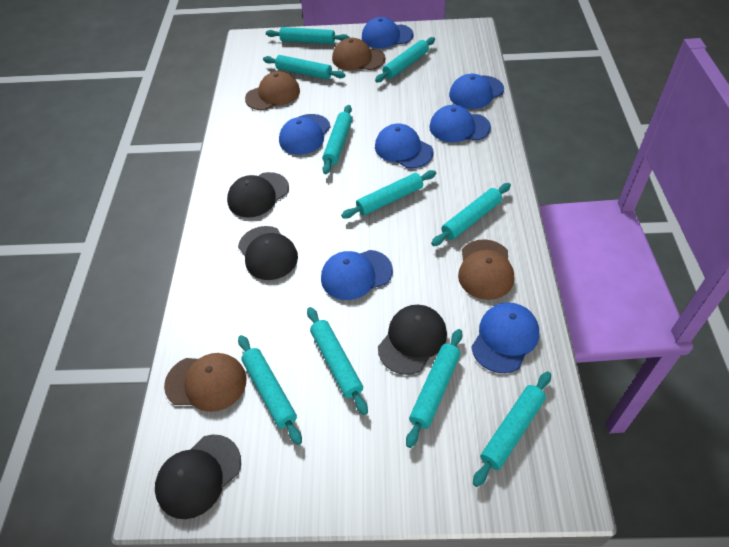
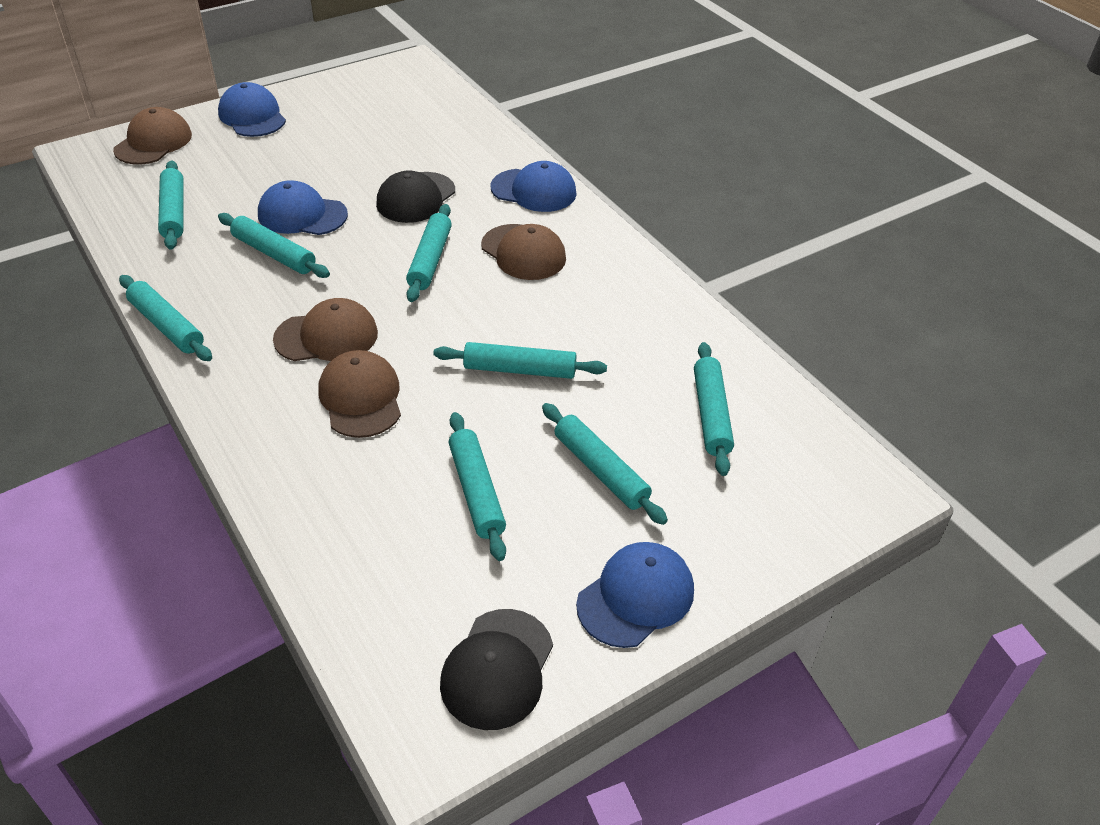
black cap: [155,435,241,519] [227,172,289,218] [238,226,298,280] [378,305,447,375] = 4 -> [376,170,455,223] [440,609,553,730] = 2
blue cap: [279,114,330,155] [321,250,393,300] [362,17,413,48] [375,124,433,169] [429,105,491,143] [449,74,504,109] [471,302,539,373] = 7 -> [218,82,286,137] [258,180,348,235] [490,161,577,212] [576,542,694,648] = 4
turquoise rolling pin: [238,335,302,445] [263,55,345,80] [266,27,349,44] [307,307,368,415] [323,105,352,174] [341,170,436,219] [375,37,435,82] [406,329,463,448] [431,183,511,246] [473,371,551,487] = 10 -> [119,275,212,361] [158,160,184,250] [218,213,330,278] [406,204,452,302] [433,342,607,379] [449,412,506,561] [542,403,668,525] [694,342,734,476] = 8

